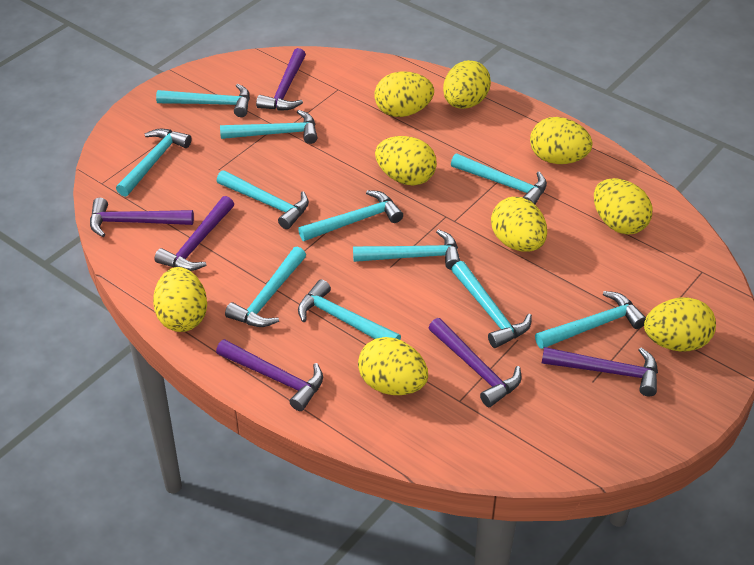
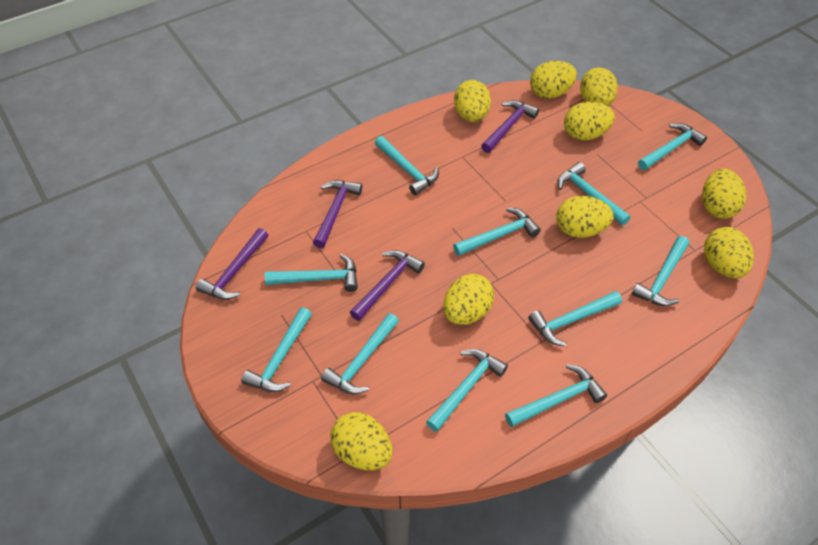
purple hammer: [90,198,194,237] [154,196,234,271] [216,339,323,411] [256,48,306,111] [429,318,521,407] [542,347,658,396] = 6 -> [196,228,268,300] [313,180,362,248] [350,250,425,321] [481,100,539,153] = 4

